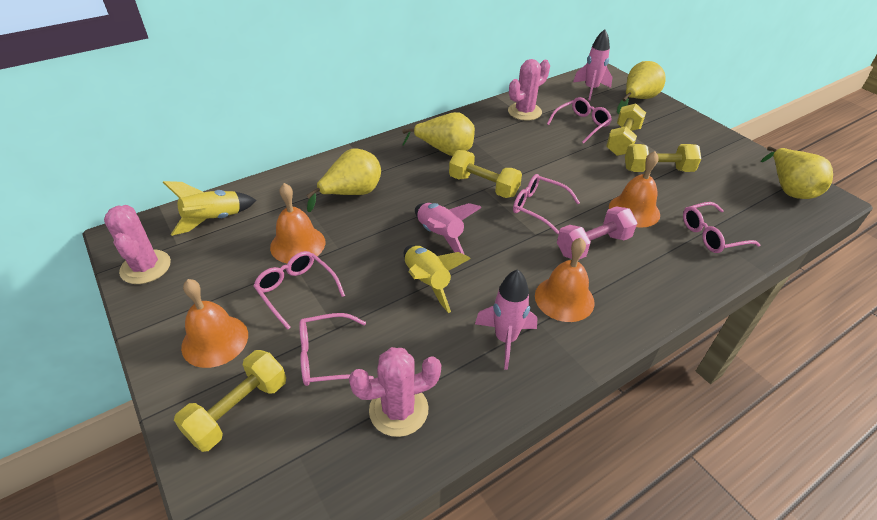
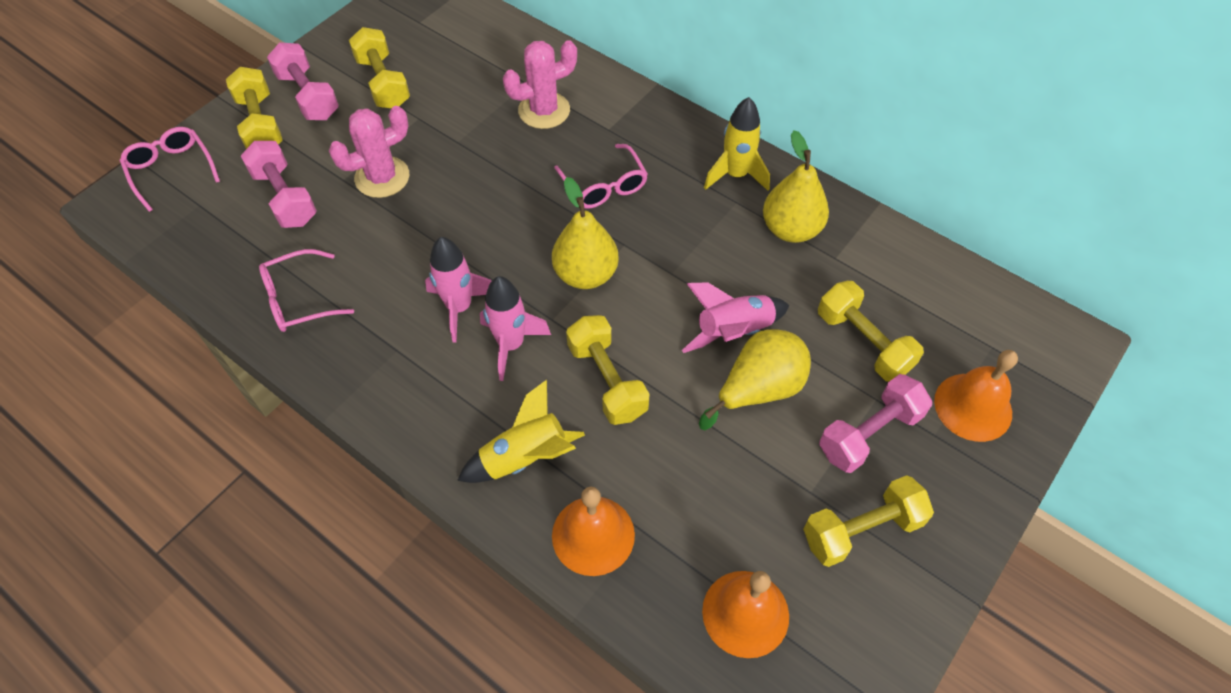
orange bell: [181,279,248,368] [270,183,325,263] [535,238,595,322] [609,151,660,228] = 4 -> [552,486,635,576] [702,571,789,658] [934,350,1018,442] = 3
pink cactus: [104,205,171,284] [349,347,441,437] [508,59,550,121] = 3 -> [329,106,409,198] [503,40,577,129] = 2
pink dumbbell: [557,207,638,259] = 1 -> [241,141,317,228] [267,42,339,120] [819,374,932,473] = 3
pink glasses: [253,251,345,330] [299,313,374,386] [513,174,580,234] [547,97,612,144] [683,202,761,253] = 5 -> [120,127,220,212] [259,249,354,332] [554,144,648,209] = 3
yellow dumbbell: [174,350,286,452] [449,150,522,198] [606,103,646,156] [625,144,701,172] = 4 -> [226,67,283,149] [349,27,410,108] [566,315,650,425] [803,475,934,567] [818,281,924,382] = 5
yellow pear: [306,149,381,212] [402,112,475,156] [617,61,666,114] [761,146,833,199] = 4 -> [552,177,619,289] [699,329,811,430] [763,130,829,243] = 3

